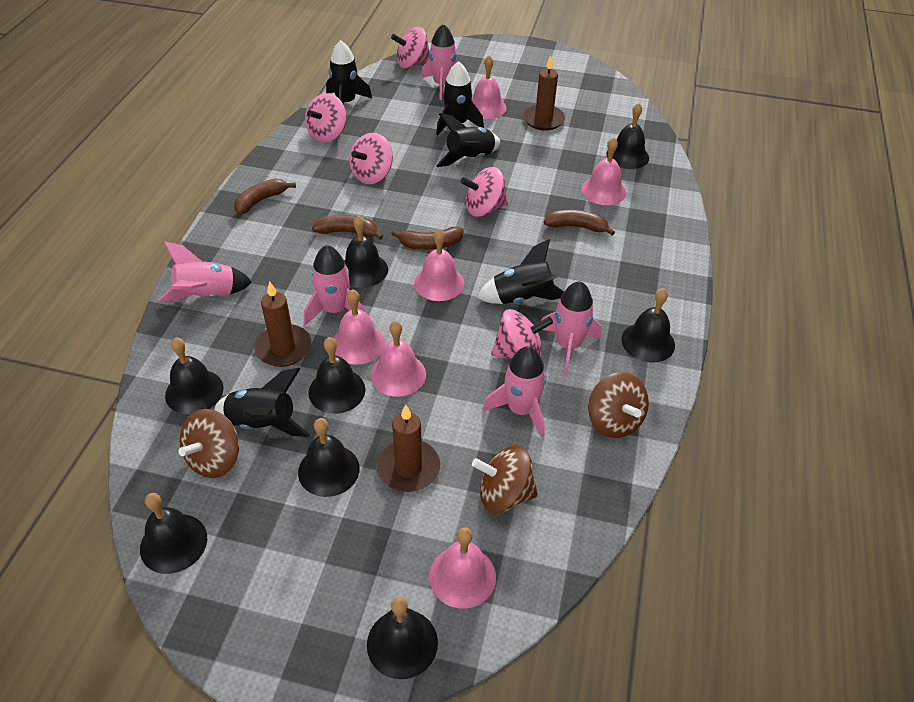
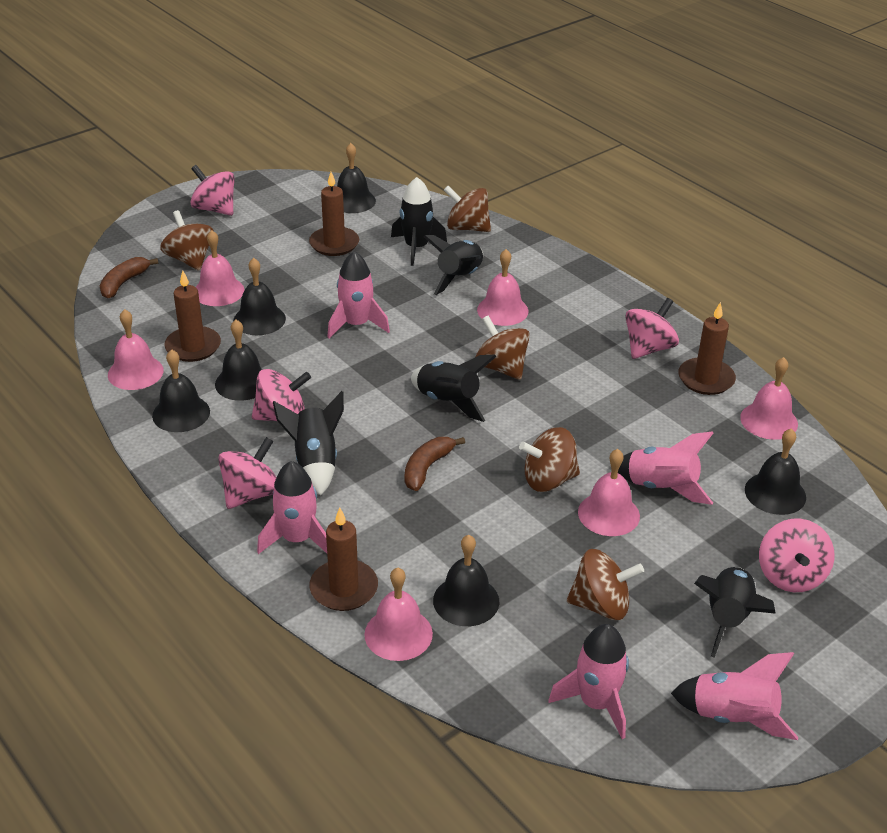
black bell: [140,493,207,574] [165,338,223,414] [298,418,360,497] [308,337,365,414] [344,215,388,288] [367,597,438,679] [606,103,649,169] [621,288,675,362] = 8 -> [152,349,210,432] [215,320,263,401] [233,258,286,335] [337,143,376,213] [433,535,499,626] [745,429,806,515] = 6
brown banana: [234,179,296,214] [312,215,383,240] [391,227,464,250] [544,210,615,236] = 4 -> [100,257,158,298] [405,437,465,491] = 2
brown candle: [254,281,311,367] [377,404,440,492] [523,56,565,131] = 3 -> [164,270,221,362] [309,172,359,256] [310,508,378,611] [678,302,736,395] = 4
brown spinning top: [178,409,239,478] [472,446,538,513] [588,372,649,438] = 3 -> [160,210,214,271] [444,186,491,232] [475,316,530,380] [519,427,580,492] [567,549,644,620] = 5

